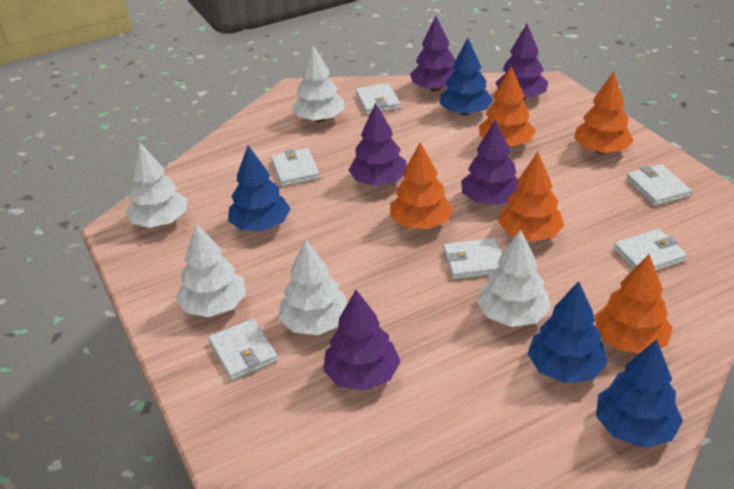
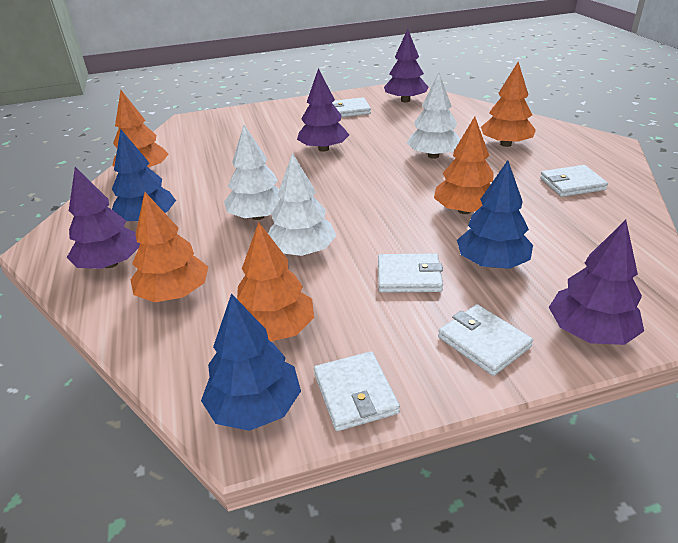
blue tree: [228,146,290,231] [440,38,493,116] [528,281,608,384] [596,339,683,448] = 4 -> [112,129,176,221] [201,294,301,431] [457,160,533,269] = 3
purple tree: [323,290,401,391] [348,103,407,186] [410,16,455,91] [461,119,519,205] [495,24,548,100] = 5 -> [67,167,141,269] [297,68,349,152] [384,29,428,102] [549,220,644,345] = 4
white tree: [125,143,187,228] [176,223,246,317] [278,239,348,335] [292,45,344,122] [477,229,551,327] = 5 -> [224,125,280,220] [268,153,337,256] [407,73,460,159] = 3
white wallet: [208,319,278,381] [271,148,320,187] [356,83,400,115] [443,238,502,280] [613,229,687,271] [626,164,691,206] = 6 -> [314,351,400,431] [332,97,371,117] [378,253,443,293] [438,304,533,376] [540,165,608,197] = 5

